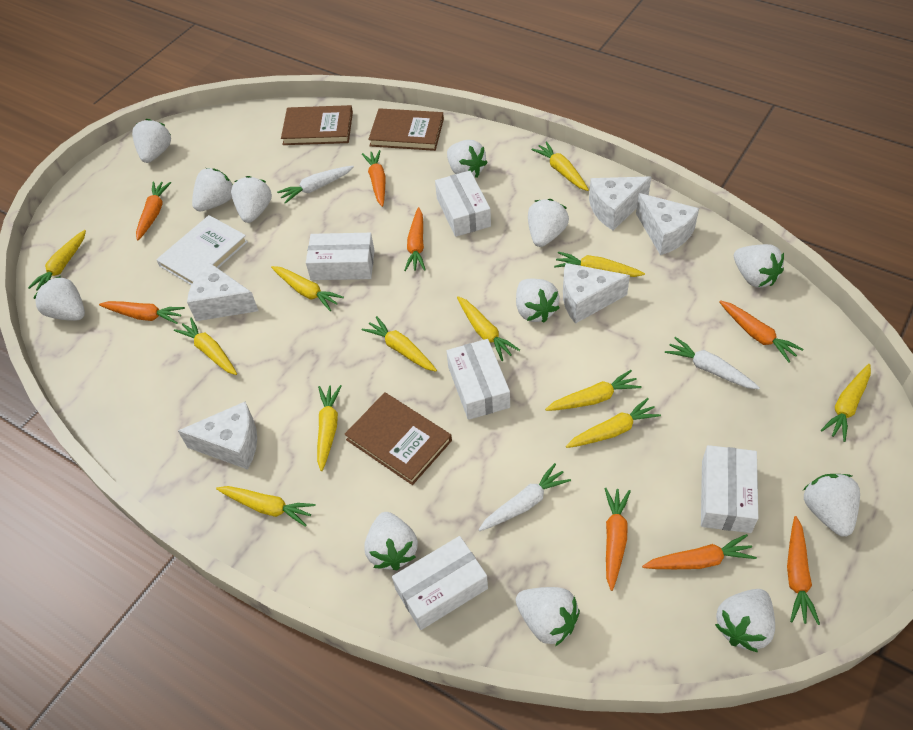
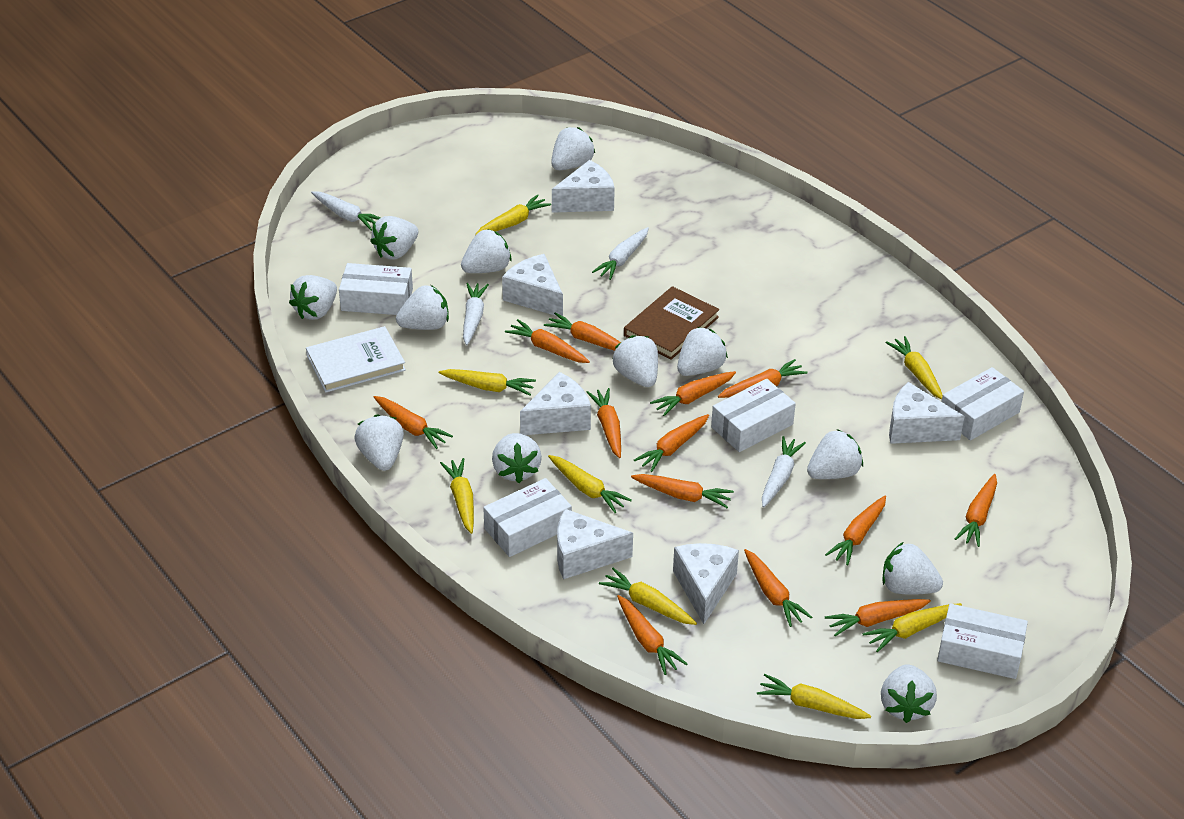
brown book: [281,105,353,145] [344,392,452,485] [368,108,444,151] = 3 -> [624,286,719,360] = 1
orange carrot: [99,301,185,324] [136,181,171,241] [362,150,386,207] [404,207,426,271] [604,488,631,591] [642,534,757,569] [719,300,804,363] [787,516,820,625] = 8 -> [374,396,453,449] [505,319,590,363] [544,312,621,351] [587,388,621,458] [617,595,687,675] [631,474,734,508] [634,414,709,472] [650,371,736,416] [718,359,808,398] [744,549,812,627] [825,496,886,565] [825,599,931,636] [955,474,997,547] = 13
white carrot: [277,166,354,204] [478,463,571,531] [665,337,760,389] = 3 -> [311,191,381,231] [463,283,489,345] [592,227,649,280] [762,436,806,508] = 4
white cheese: [178,402,257,470] [187,263,258,321] [563,263,630,324] [589,176,651,230] [636,193,699,255] = 5 -> [502,254,563,316] [520,372,591,435] [552,160,615,213] [557,509,633,579] [673,543,739,624] [889,382,965,444] = 6
yellow carrot: [28,230,86,291] [174,318,237,375] [216,486,316,527] [271,266,344,311] [317,385,341,471] [362,316,437,372] [457,296,520,361] [531,141,589,191] [545,370,642,411] [554,251,645,277] [566,398,661,448] [821,364,871,442] = 12 -> [439,369,536,396] [440,458,474,534] [475,195,551,236] [548,455,632,513] [599,568,697,625] [757,674,871,719] [863,603,962,652] [885,336,943,400] = 8

